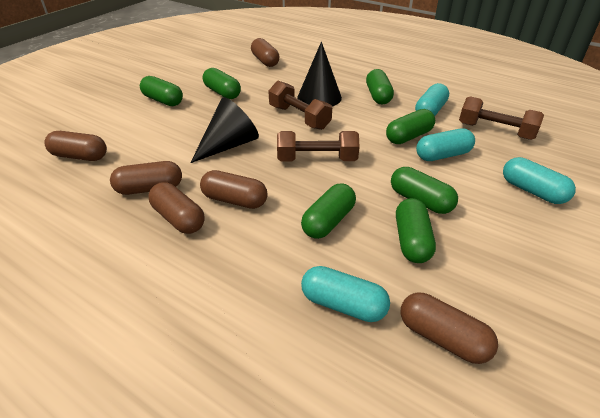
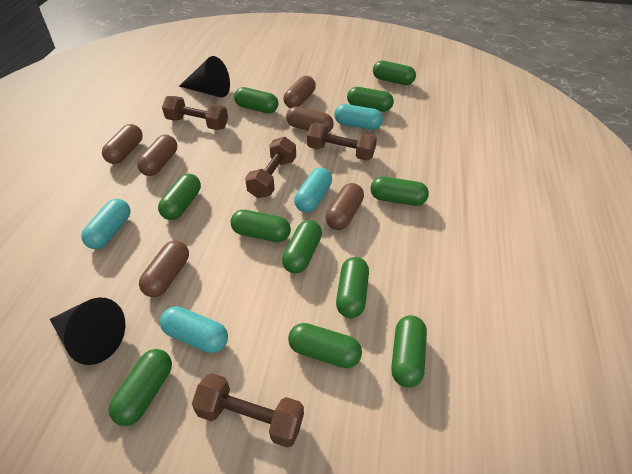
brown dumbbell: [268,81,332,130] [277,131,360,161] [459,96,544,140] = 3 -> [162,96,228,130] [192,373,304,448] [245,137,296,198] [307,123,377,161] = 4
green capsule: [140,76,183,106] [203,68,241,99] [301,183,356,239] [366,69,394,104] [386,109,435,144] [391,167,458,214] [396,198,436,263] = 7 -> [108,349,172,426] [158,173,201,220] [231,210,291,242] [234,87,278,114] [282,220,322,273] [288,323,362,368] [336,257,369,318] [347,87,394,112] [370,177,429,206] [373,61,416,85] [391,315,427,387] = 11

